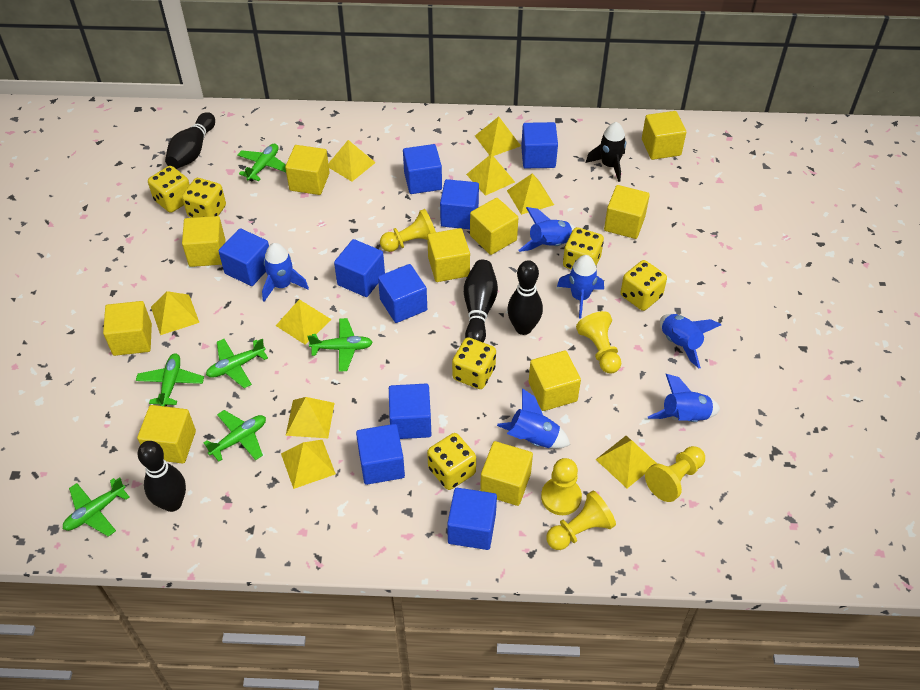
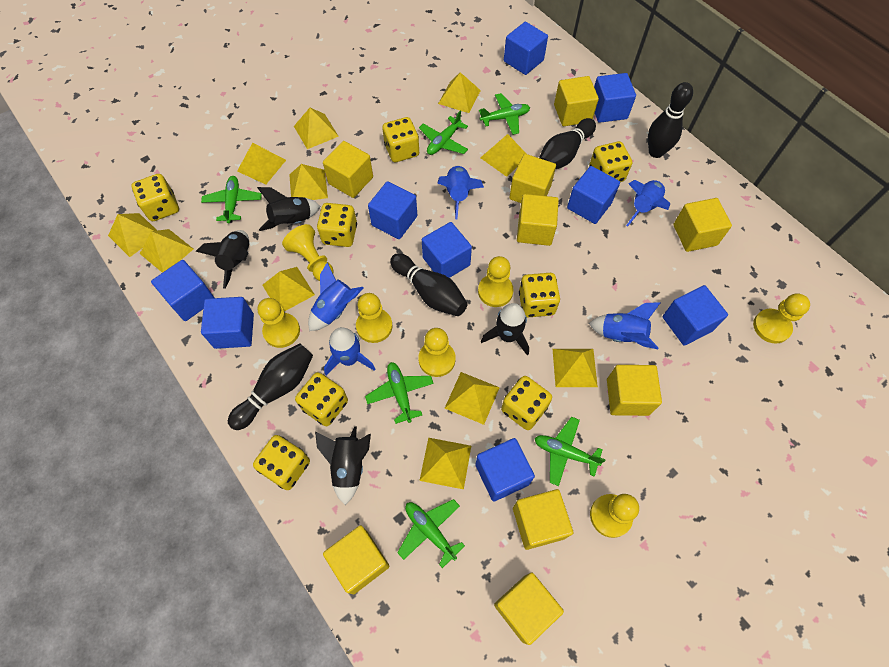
black rocket: [586,122,626,182] = 1 -> [196,230,249,289] [257,187,321,231] [315,426,371,505] [481,303,529,356] = 4
blue rocket: [262,243,309,302] [497,388,570,449] [518,207,575,252] [557,255,604,318] [648,374,720,422] [660,314,721,369] = 6 -> [308,262,363,331] [324,327,375,375] [438,166,484,219] [589,302,660,349] [626,180,670,227] = 5
yellow cube: [103,301,152,356] [137,405,196,464] [182,216,225,267] [285,145,330,195] [427,228,470,282] [470,198,518,255] [480,441,533,506] [529,351,581,411] [604,185,650,239] [642,111,686,160] = 10 -> [323,141,373,198] [323,525,389,594] [494,572,564,645] [509,154,556,203] [513,489,573,550] [517,194,559,246] [554,76,599,126] [607,365,662,416] [673,198,732,252] = 9
yellow dice: [148,166,190,213] [182,178,226,218] [427,433,476,490] [452,337,496,389] [563,227,604,270] [620,260,667,311] = 6 -> [132,174,179,221] [253,435,310,490] [295,372,348,426] [317,203,357,247] [382,117,419,162] [501,376,552,430] [519,273,560,317] [589,141,632,182] = 8
yellow pawn: [380,209,436,252] [541,458,582,515] [546,491,616,550] [576,311,621,373] [645,446,705,502] = 5 -> [258,298,300,348] [282,224,333,281] [356,293,392,343] [418,328,456,377] [478,256,514,307] [590,494,639,538] [753,293,810,344] = 7
yellow pyramid: [151,291,199,335] [276,299,332,345] [281,440,336,489] [286,397,334,438] [328,140,376,182] [466,154,515,196] [475,116,521,156] [507,173,554,215] [596,436,657,488] = 9 -> [108,213,157,257] [140,229,193,273] [237,143,286,185] [263,267,315,311] [289,164,328,200] [294,108,339,149] [419,438,471,489] [438,72,481,113] [445,372,500,425] [480,134,526,177] [553,349,598,387] = 11

